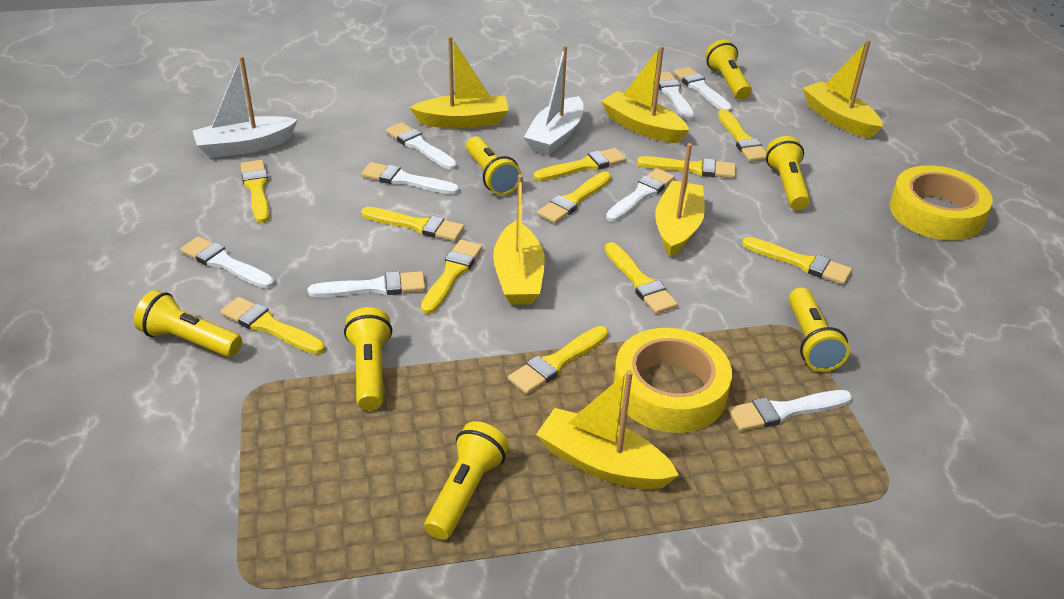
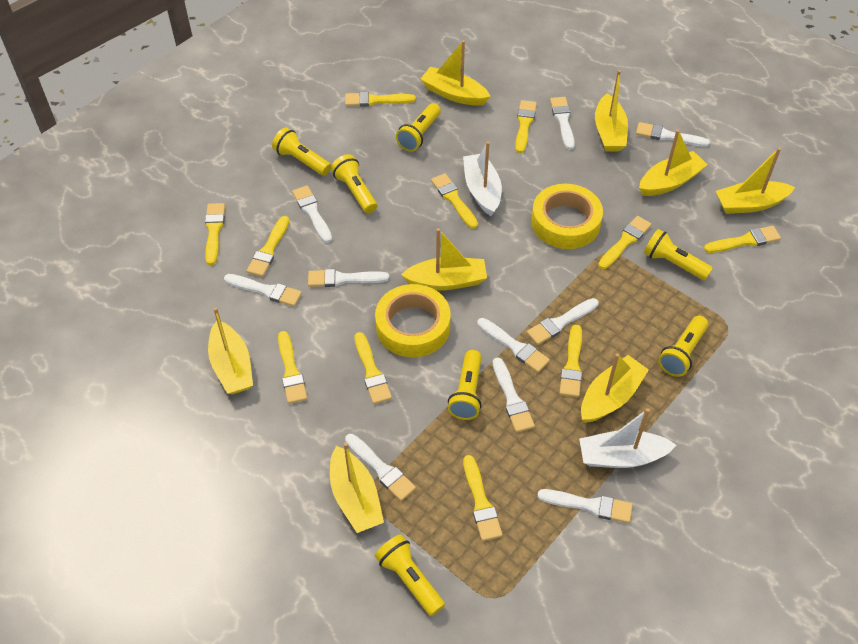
white brush: [180,236,275,289] [308,271,426,297] [361,162,460,195] [386,122,457,170] [606,168,675,222] [655,72,695,121] [673,67,732,112] [728,390,852,431] = 8 -> [224,274,302,307] [292,185,332,243] [308,269,389,287] [345,434,416,501] [477,318,550,372] [493,357,535,432] [527,298,599,345] [537,489,633,523] [550,97,575,150] [636,122,710,147] = 10
yellow boat: [409,36,509,129] [493,175,545,305] [536,370,679,489] [601,46,689,143] [655,143,705,257] [803,40,883,139] = 6 -> [208,307,253,394] [330,442,384,533] [401,228,487,290] [421,40,491,106] [581,353,649,423] [595,70,628,151] [639,130,708,196] [716,148,795,214] = 8

